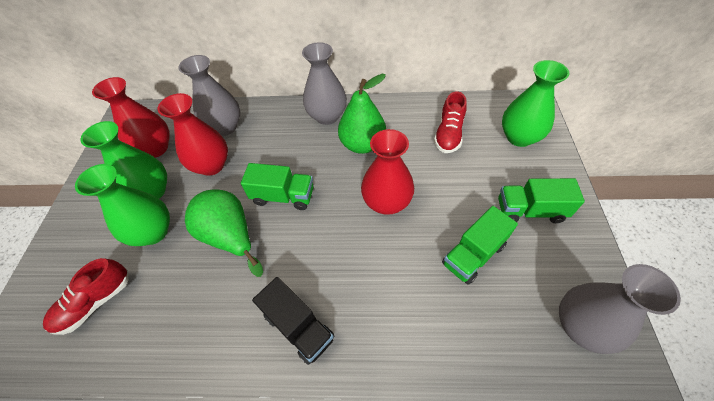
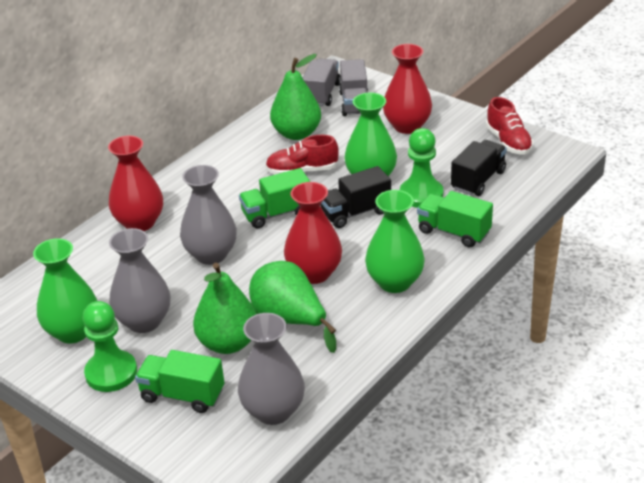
black truck: [252,277,334,365] = 1 -> [320,166,391,228] [451,140,507,196] = 2
green pawn: none = 0 -> [83,301,137,392] [400,128,443,208] = 2
green pear: [185,189,263,277] [338,74,386,154] = 2 -> [193,262,257,354] [249,261,336,353] [270,54,321,140] = 3
grey truck: none = 0 -> [303,58,341,106] [339,59,368,116] = 2

